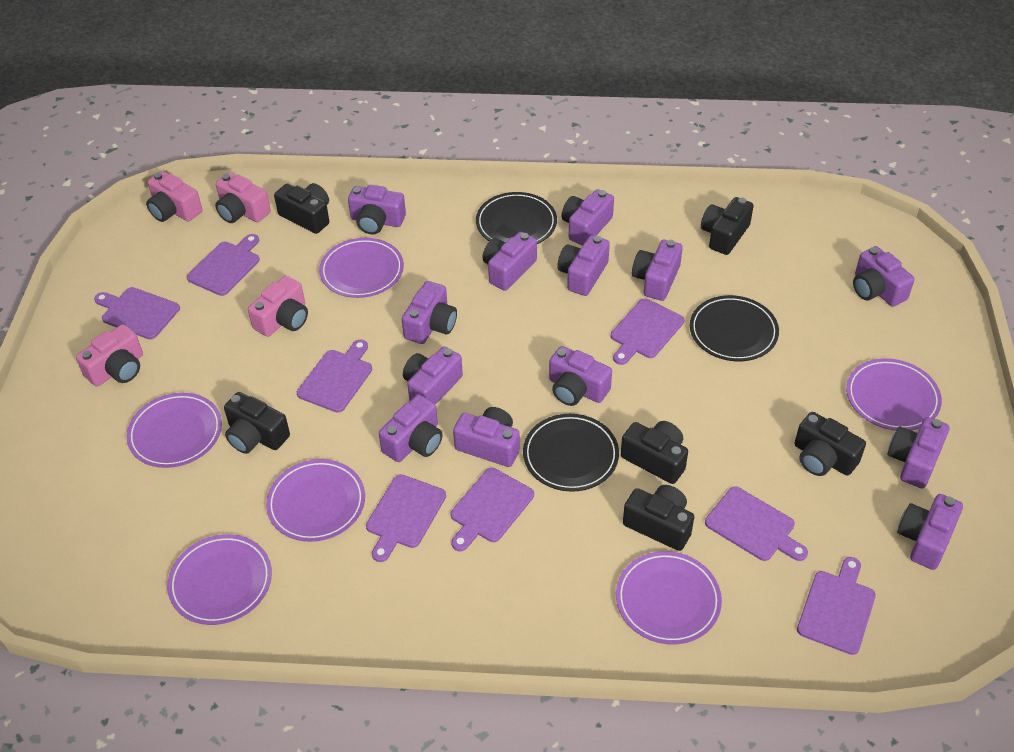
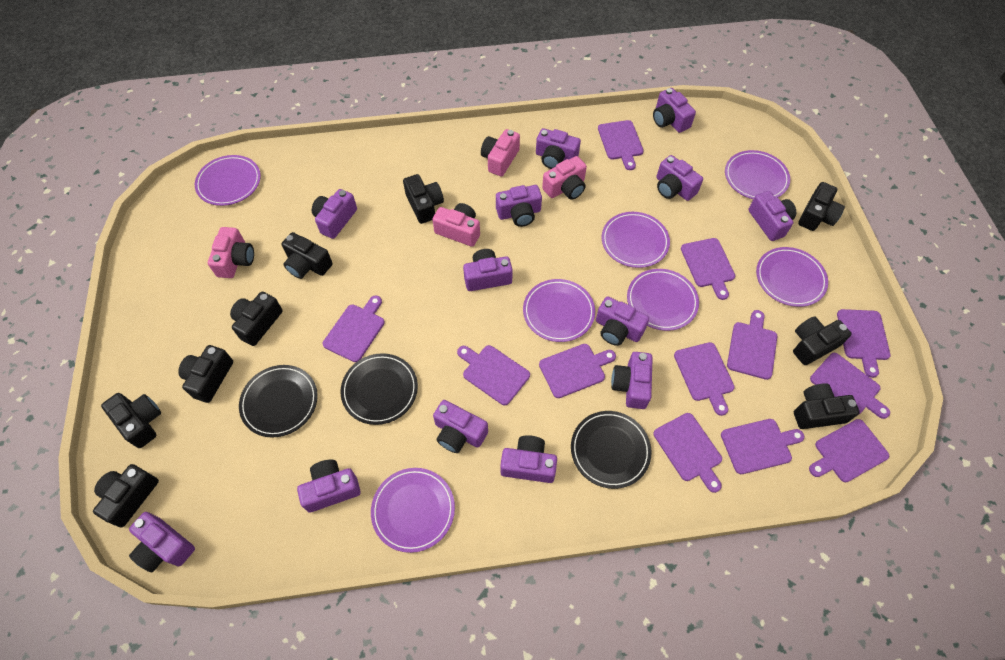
black camera: [224,392,290,454] [274,183,329,234] [621,421,688,484] [623,485,694,551] [701,197,754,255] [795,412,866,476] = 6 -> [93,464,159,527] [101,393,161,448] [178,345,233,403] [230,292,283,346] [281,232,332,279] [403,174,444,224] [793,316,851,365] [794,383,860,429] [798,182,845,231] = 9
purple cutting board: [94,287,180,339] [187,234,260,296] [297,339,372,413] [366,474,446,562] [451,468,534,551] [611,298,684,365] [705,487,808,561] [797,557,876,655] = 8 -> [323,296,385,362] [457,345,530,405] [539,344,616,398] [598,120,644,170] [654,413,722,493] [674,342,735,416] [681,238,735,300] [721,419,805,474] [727,310,777,380] [809,419,889,482] [810,353,890,419] [837,309,891,378] = 12
purple plate: [126,393,222,468] [167,534,272,625] [266,459,365,542] [319,238,404,298] [616,551,722,644] [846,358,942,431] = 6 -> [195,155,261,206] [371,468,455,553] [523,279,595,342] [602,212,670,268] [627,269,699,331] [725,150,790,199] [756,247,828,307] = 7

